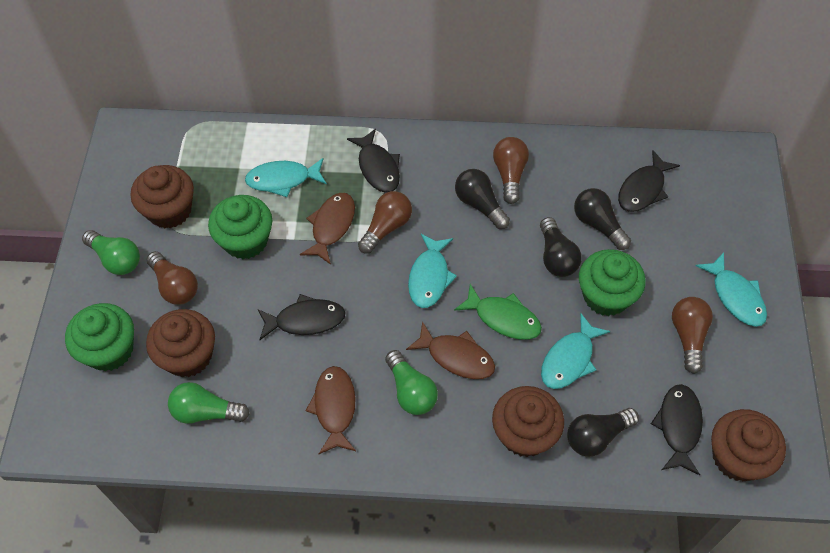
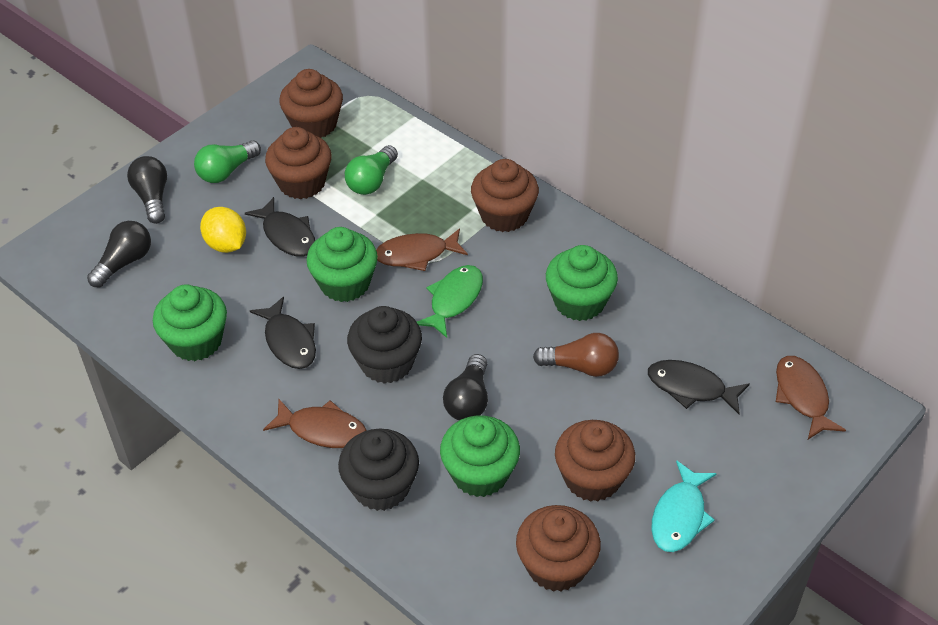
black cupcake: none = 0 -> [338,429,419,511] [347,306,422,384] = 2
black fish: [258,294,346,340] [347,129,400,193] [618,150,680,212] [651,384,703,475] = 4 -> [245,197,315,257] [250,297,316,369] [648,360,750,414] = 3
black light bulb: [455,169,510,229] [540,217,582,277] [567,408,639,457] [574,188,631,250] = 4 -> [87,221,151,287] [127,156,167,224] [443,354,488,420] = 3
brown cupcake: [131,165,194,229] [146,309,215,377] [492,386,564,457] [711,409,786,481] = 4 -> [265,127,332,199] [279,69,343,138] [471,159,539,232] [516,505,601,592] [555,420,635,502] = 5
brown light bulb: [146,251,198,305] [358,191,412,254] [493,137,529,204] [672,297,713,374] = 4 -> [533,333,619,377] = 1
green cupcake: [65,303,134,371] [208,195,272,259] [579,249,646,316] = 3 -> [153,284,227,361] [306,227,378,302] [440,416,520,497] [546,245,618,321] = 4
green light bulb: [82,230,140,275] [168,382,249,424] [385,350,438,415] = 3 -> [194,140,261,183] [345,145,398,195] = 2
turquoise fish: [245,158,327,197] [408,234,457,308] [541,313,610,389] [696,252,767,327] = 4 -> [651,460,717,552] = 1
yellow lemon: none = 0 -> [200,207,246,253] = 1

